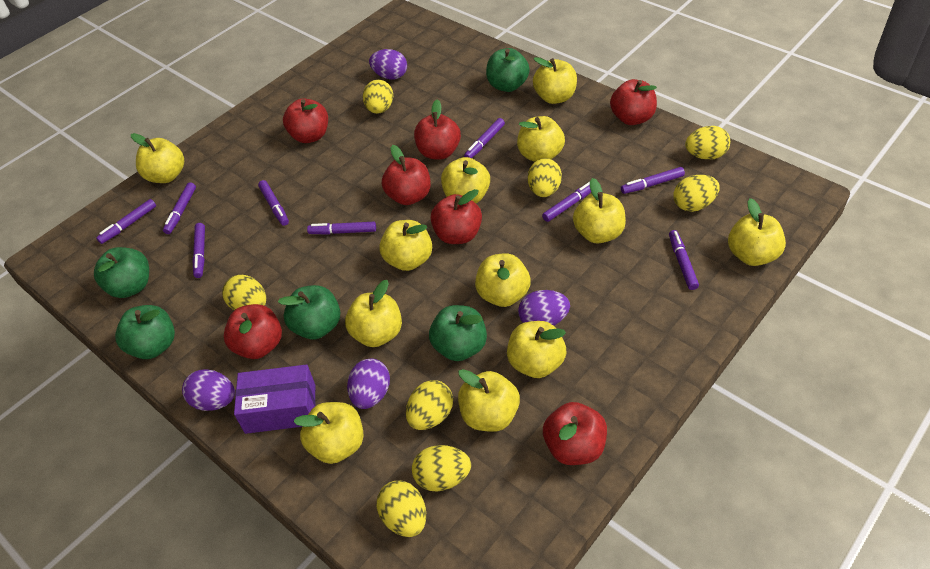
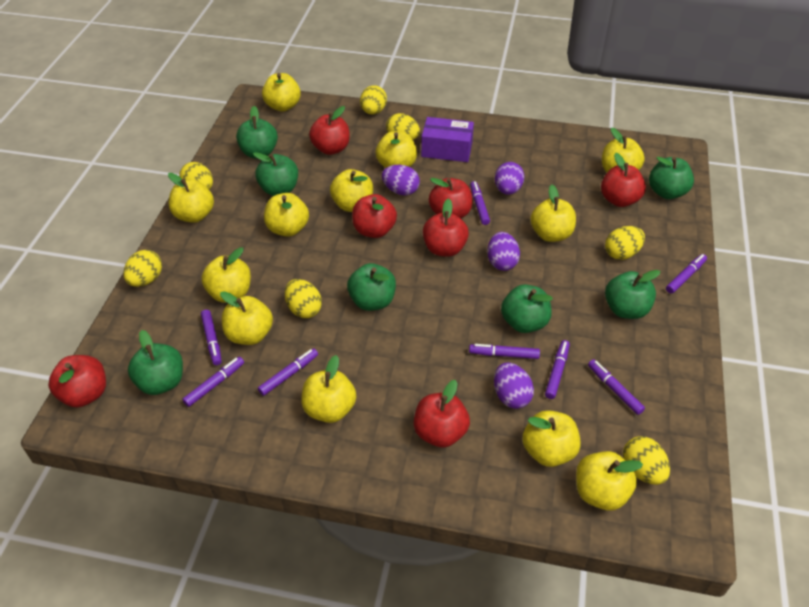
green apple: [94,247,149,298] [115,305,175,359] [278,285,340,339] [429,305,487,361] [486,48,530,92] = 5 -> [128,330,183,395] [236,106,278,158] [253,152,298,196] [347,263,396,311] [501,284,553,333] [605,270,661,319] [649,157,694,199] = 7
purple marker: [96,199,156,244] [163,182,196,234] [192,223,205,278] [258,180,289,226] [307,222,376,235] [464,118,505,158] [542,182,591,222] [621,167,685,194] [669,230,699,290] = 9 -> [182,357,244,407] [201,310,222,365] [258,348,318,396] [469,344,540,359] [470,181,490,225] [545,340,570,399] [588,359,645,415] [666,254,707,294] = 8
yellow egg: [222,275,266,310] [363,80,393,114] [377,481,426,537] [406,380,453,430] [412,445,471,491] [528,158,562,197] [673,175,720,212] [685,126,730,160] = 8 -> [123,250,162,287] [179,162,213,190] [285,279,322,318] [360,85,387,115] [386,113,420,140] [605,226,645,260] [623,436,670,485] = 7

